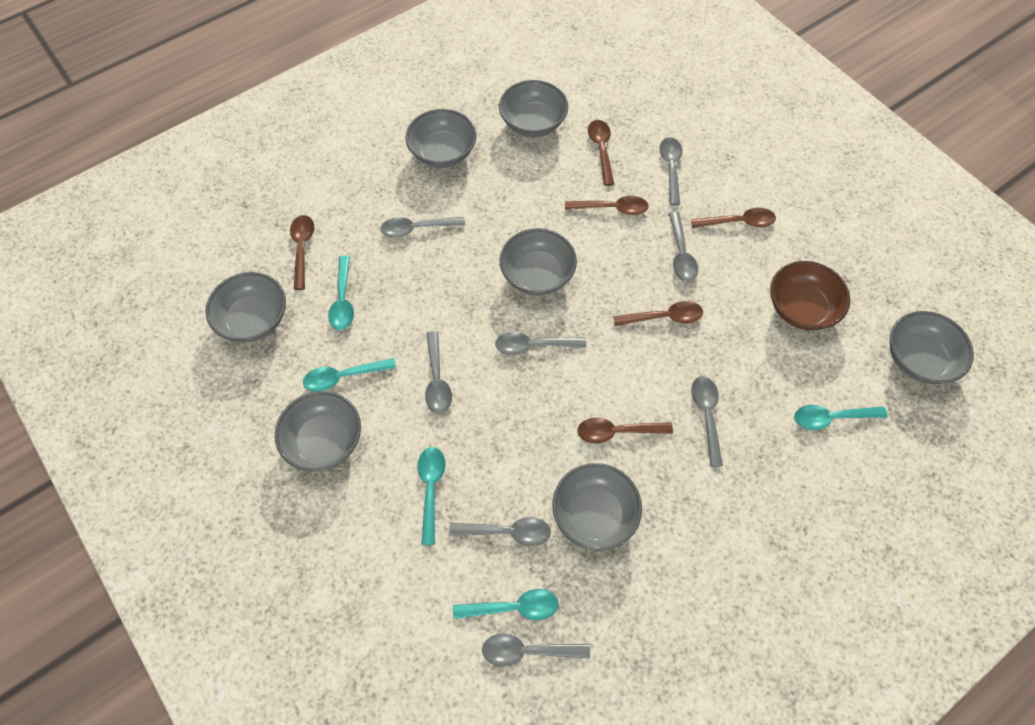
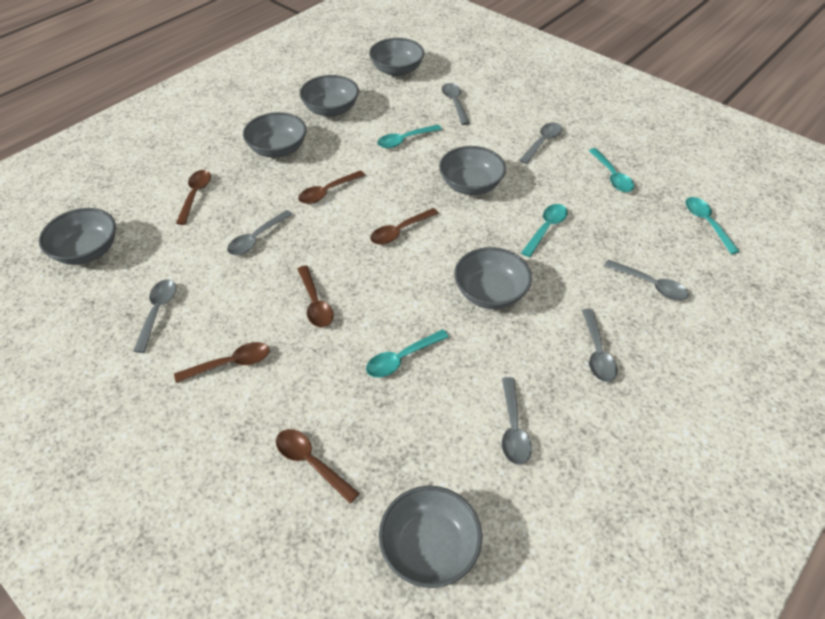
brown bowl: [770,261,850,331] = 1 -> none = 0
grey spoon: [380,217,465,238] [425,331,452,413] [449,517,551,546] [482,634,590,666] [495,332,586,355] [659,137,682,205] [669,212,698,281] [691,376,723,467] = 8 -> [133,279,176,353] [227,210,293,255] [442,83,470,125] [502,377,532,465] [519,123,562,164] [582,309,618,382] [604,259,689,300] = 7

